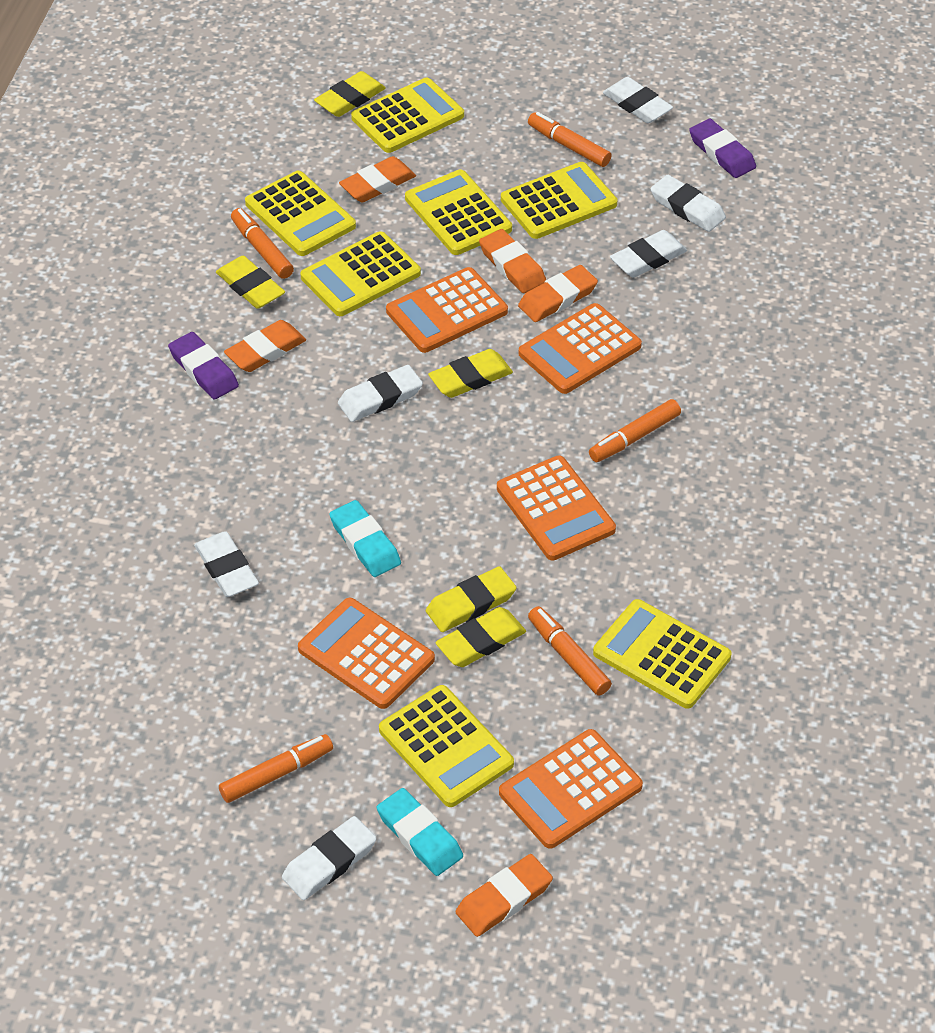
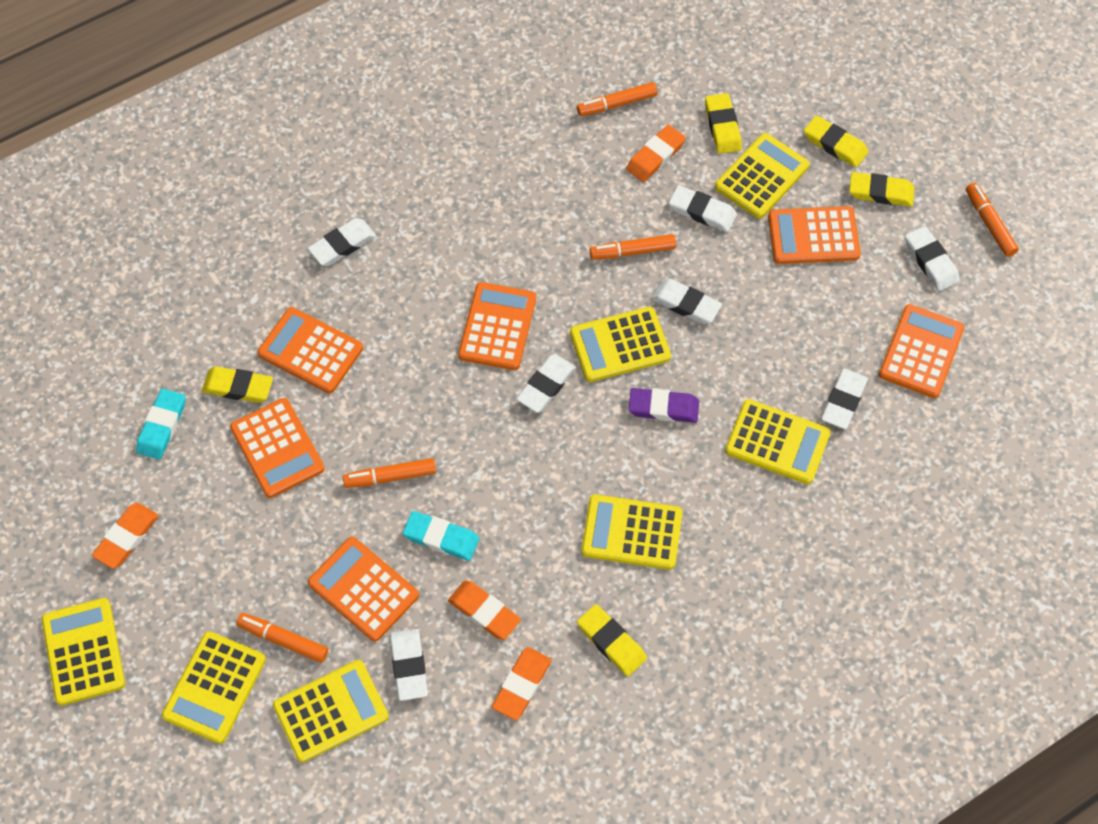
orange calculator: [298,598,435,709] [386,267,508,353] [497,456,616,561] [499,729,643,849] [519,303,642,394] = 5 -> [230,398,325,498] [258,307,363,393] [308,537,419,641] [458,282,536,370] [768,206,861,264] [879,304,964,398] = 6
orange eraser: [224,320,306,372] [339,156,416,202] [456,854,553,937] [479,229,546,293] [518,265,598,322] = 5 -> [92,503,159,569] [448,580,521,640] [492,647,552,720] [626,125,686,182] = 4
purple eraser: [168,332,239,400] [689,119,756,178] = 2 -> [629,388,699,423] = 1
white eraser: [194,531,259,597] [282,816,377,900] [338,365,423,422] [603,77,673,123] [610,230,687,278] [650,175,726,232] = 6 -> [308,218,376,266] [390,629,428,701] [516,354,576,413] [651,279,722,324] [669,185,737,232] [821,368,868,429] [905,226,960,291] = 7

